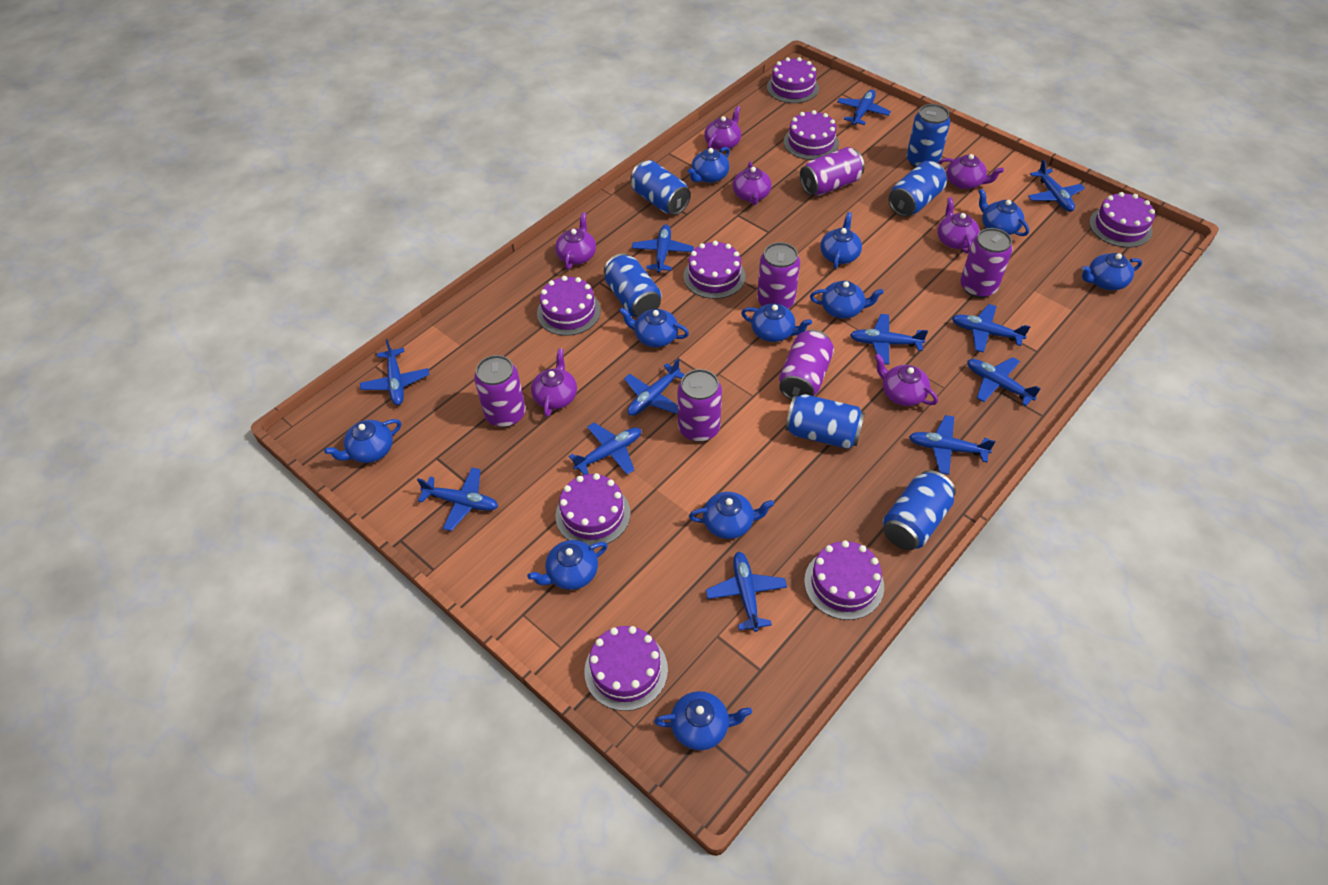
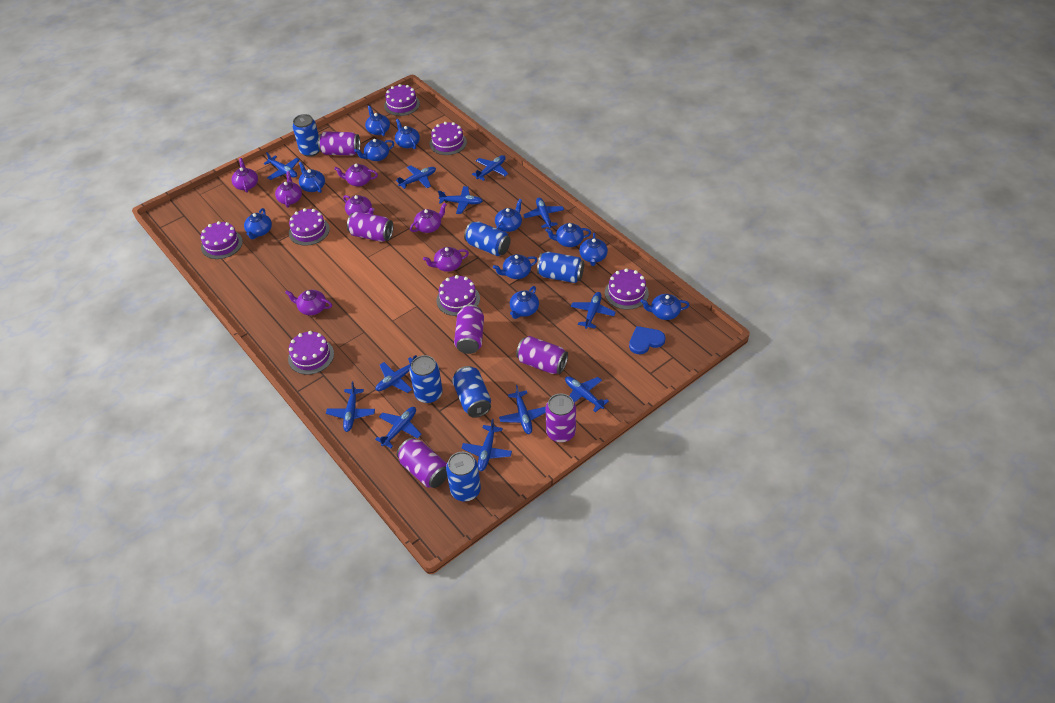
blue heart: none = 0 -> [629,326,665,354] = 1
purple cake: [537,276,601,336] [555,473,631,546] [584,626,668,711] [683,241,745,299] [767,57,819,103] [784,110,839,160] [804,540,884,620] [1089,192,1155,248] = 8 -> [201,221,243,259] [288,331,334,375] [289,208,330,246] [384,84,420,116] [429,122,467,155] [436,275,480,316] [605,268,649,310] = 7

